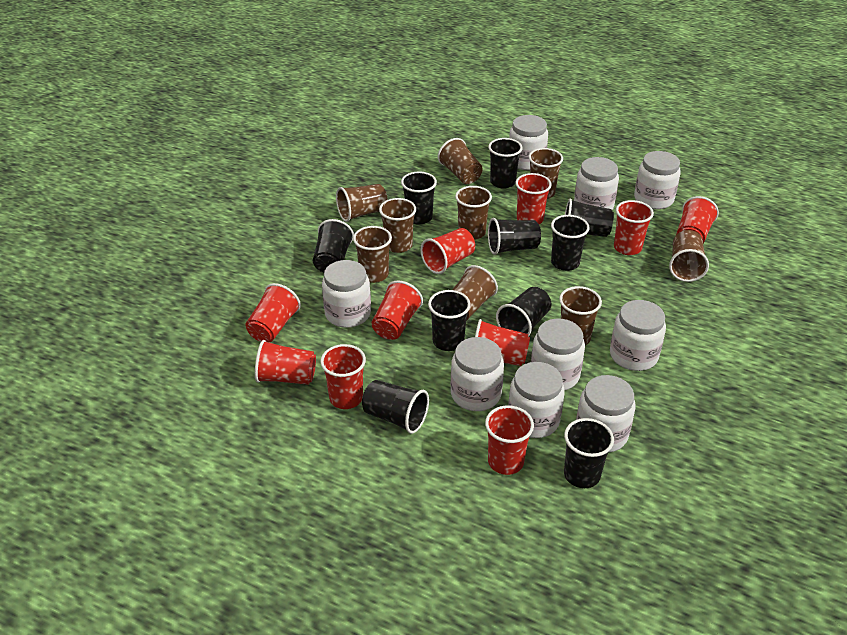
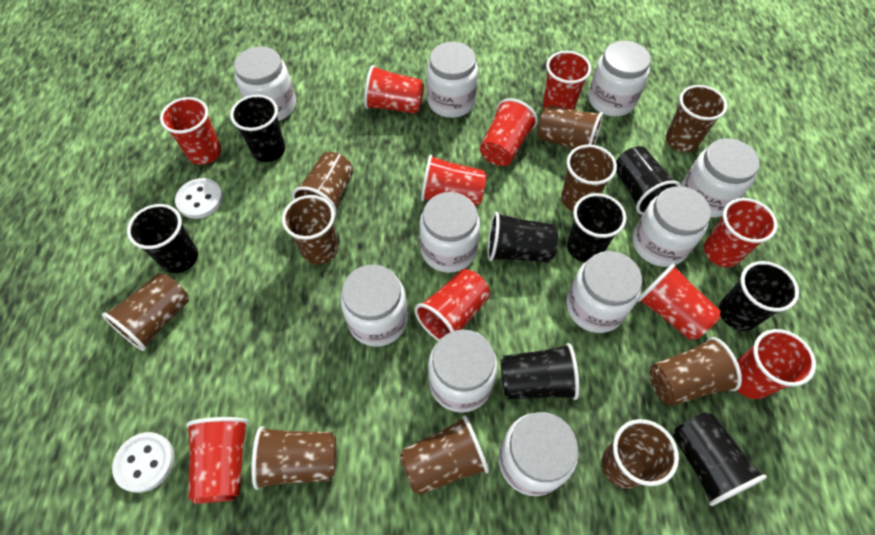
black cup: [313,219,354,273] [362,380,429,434] [401,171,437,225] [428,290,471,351] [488,138,523,189] [488,218,541,255] [496,287,551,337] [551,215,589,271] [564,418,614,488] [565,199,614,237] = 10 -> [127,204,198,273] [230,95,285,162] [488,212,558,262] [501,343,579,400] [567,193,626,262] [616,146,681,215] [673,412,767,506] [719,261,799,331] = 8
brown cup: [336,184,388,222] [353,226,392,283] [379,198,416,253] [438,138,483,184] [452,265,498,321] [455,186,492,240] [529,148,563,199] [559,286,602,345] [669,230,709,282] = 9 -> [102,273,189,351] [251,426,336,490] [282,195,338,264] [292,152,354,216] [400,415,489,495] [537,105,603,149] [561,144,617,211] [601,419,679,489] [650,337,742,406] [666,85,727,152] = 10
white button: none = 0 -> [112,432,174,493] [175,178,223,219] = 2
white jar: [322,260,371,328] [451,337,504,411] [508,362,565,438] [509,115,548,170] [531,319,585,390] [574,157,619,210] [576,375,635,452] [610,300,666,371] [634,151,681,209] = 9 -> [234,46,296,121] [340,264,408,347] [419,192,480,273] [426,42,478,118] [428,329,498,413] [499,412,578,496] [566,251,642,333] [588,41,651,116] [633,186,711,267] [681,138,760,218] = 10

